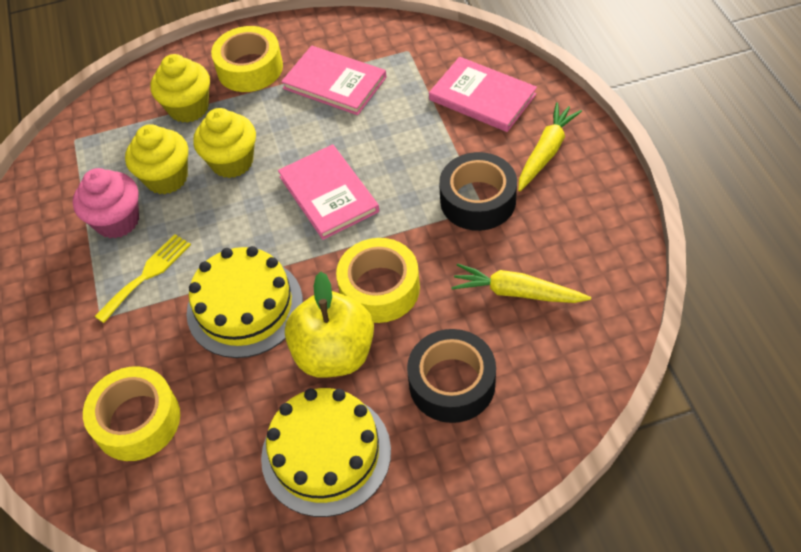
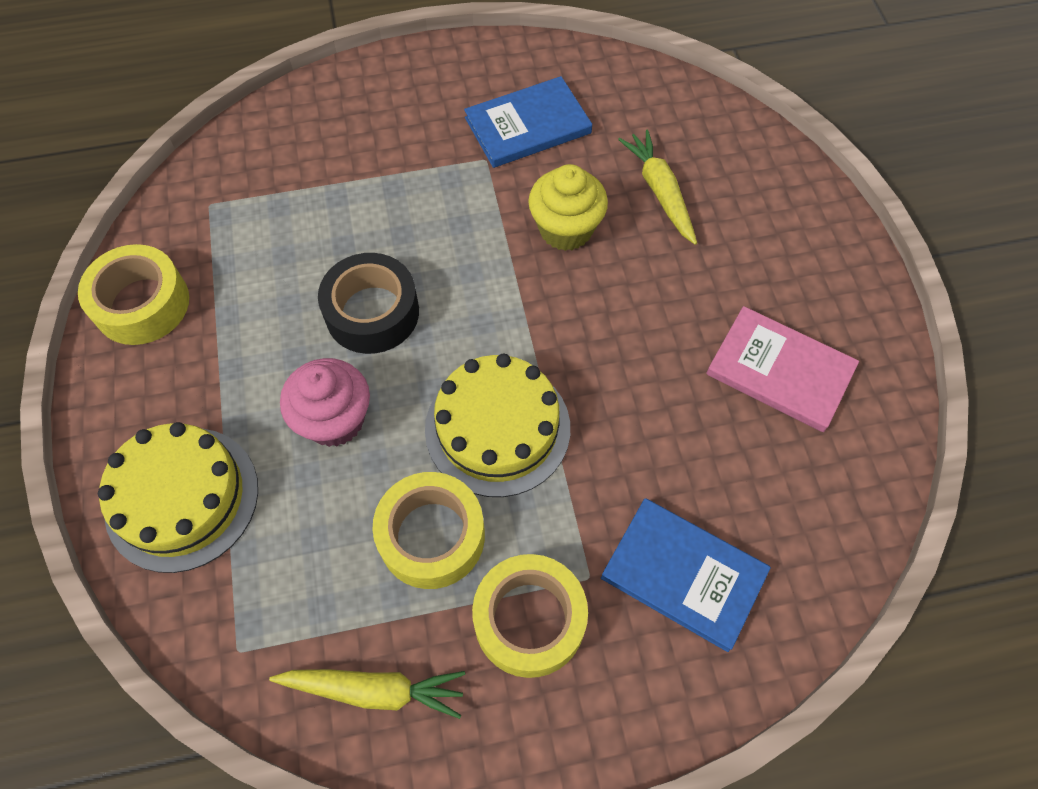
black tape: [407,329,496,423] [439,152,517,231] = 2 -> [318,253,419,354] = 1
blue book: none = 0 -> [464,76,592,168] [601,498,771,652] = 2
pink book: [278,144,379,240] [281,45,386,115] [429,57,537,132] = 3 -> [706,306,859,432] = 1
yellow apple: [285,272,374,378] = 1 -> none = 0
yellow cupcake: [125,124,188,194] [150,54,210,123] [193,108,256,178] = 3 -> [528,164,608,251] = 1
yellow fork: [94,234,191,323] = 1 -> none = 0

